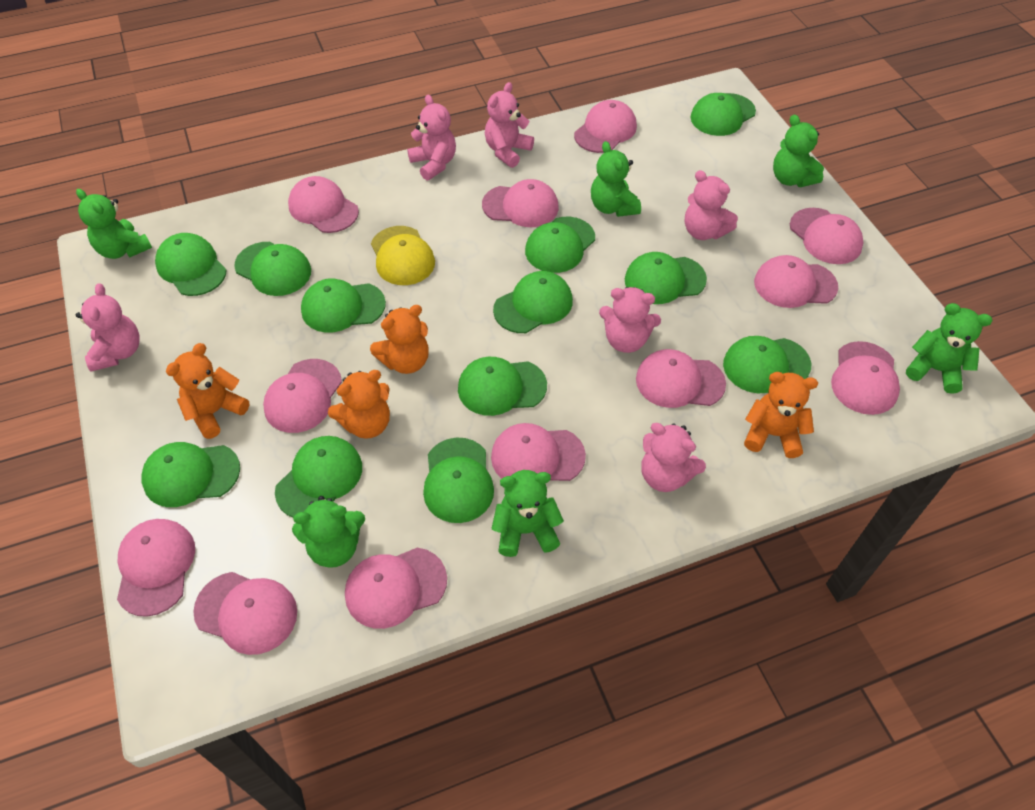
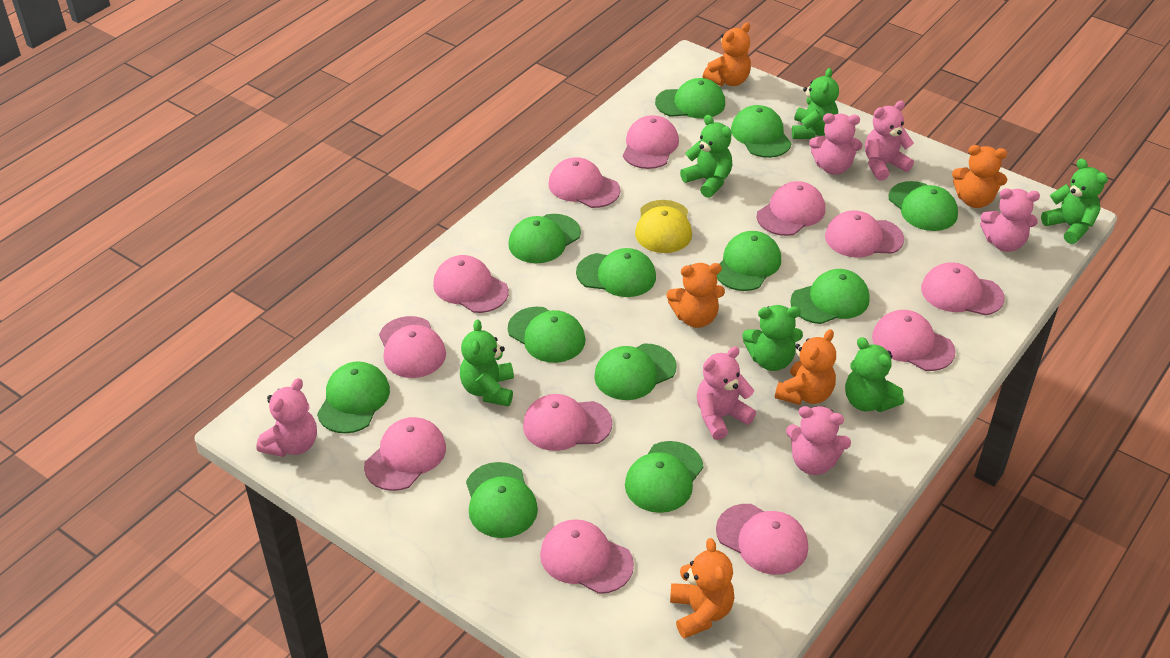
orange teddy bear: [166,343,249,439] [328,370,390,439] [370,305,429,374] [744,372,818,458] = 4 -> [667,263,725,328] [670,538,734,639] [703,23,751,86] [775,329,836,405] [952,145,1007,208] = 5

